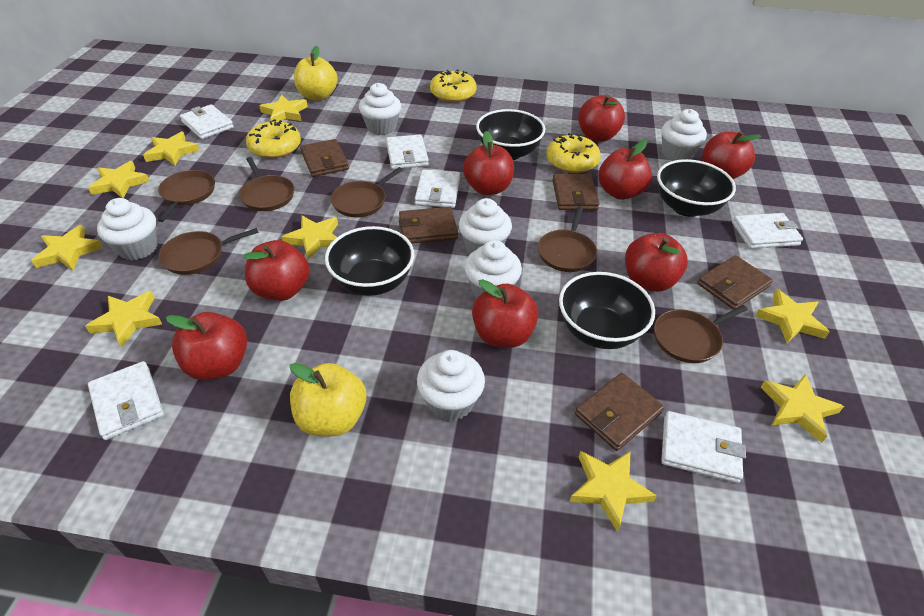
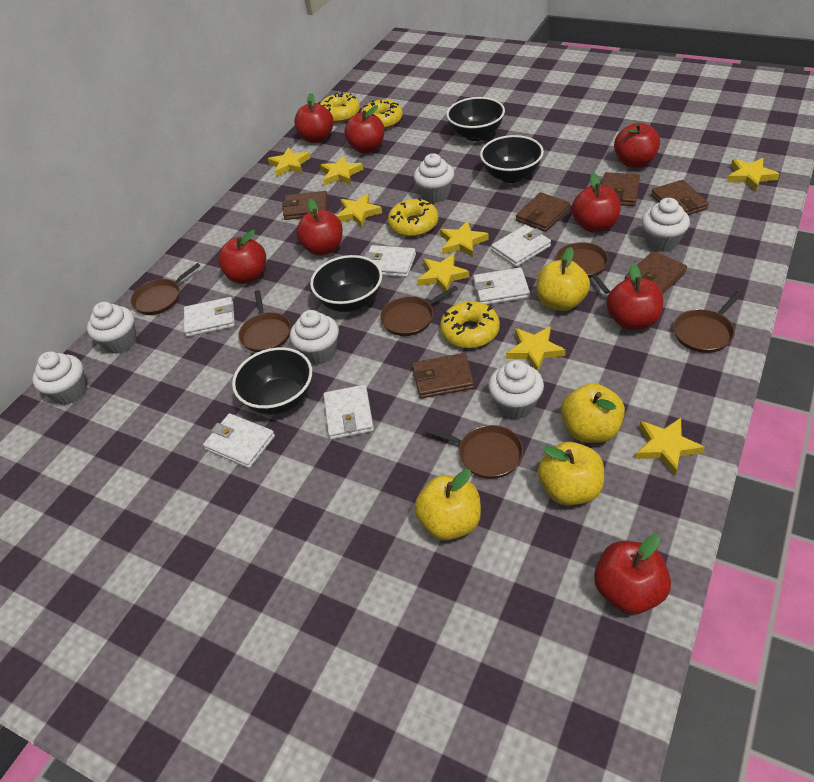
brown wallet: [300,139,349,177] [399,207,458,243] [552,174,600,210] [575,373,664,451] [697,255,773,310] = 5 -> [282,191,328,220] [412,353,474,399] [516,192,570,232] [602,172,640,206] [625,251,687,294] [651,180,709,215] = 6
yellow apple: [290,363,366,436] [294,46,337,101] = 2 -> [415,469,481,541] [537,247,590,311] [538,442,604,506] [561,383,625,443] = 4
yellow donut: [246,119,301,158] [430,69,477,102] [546,133,601,173] = 3 -> [320,92,360,123] [361,99,403,129] [388,197,438,237] [440,301,500,348] = 4
yellow star: [31,225,103,271] [85,291,162,347] [88,161,150,198] [143,131,199,166] [260,95,308,121] [282,215,338,259] [569,451,657,531] [755,289,830,343] [761,374,844,443] = 9 -> [268,147,310,177] [320,156,363,185] [336,194,382,227] [417,254,470,292] [440,221,489,257] [506,326,566,371] [635,418,705,475] [727,158,780,191] = 8

